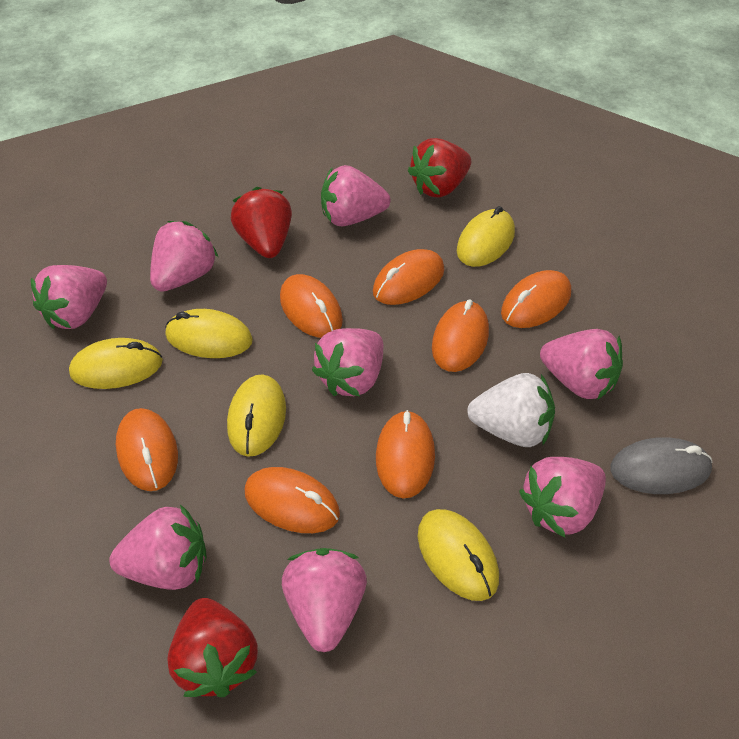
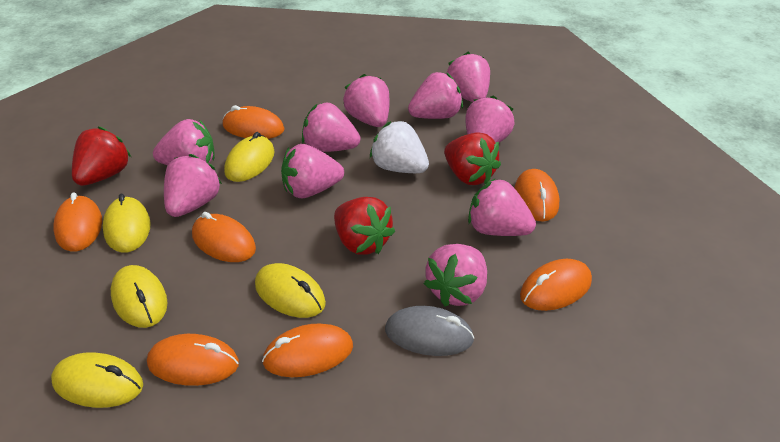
pink strawberry: [31,265,107,329] [109,504,207,590] [150,221,218,292] [282,548,367,652] [312,328,383,396] [321,165,391,226] [519,457,606,538] [540,329,623,400] = 8 -> [153,119,215,165] [164,154,222,217] [281,144,344,198] [302,103,361,152] [343,74,390,127] [408,72,463,119] [424,244,487,306] [446,52,490,102] [465,95,514,143] [468,178,536,236] = 10

